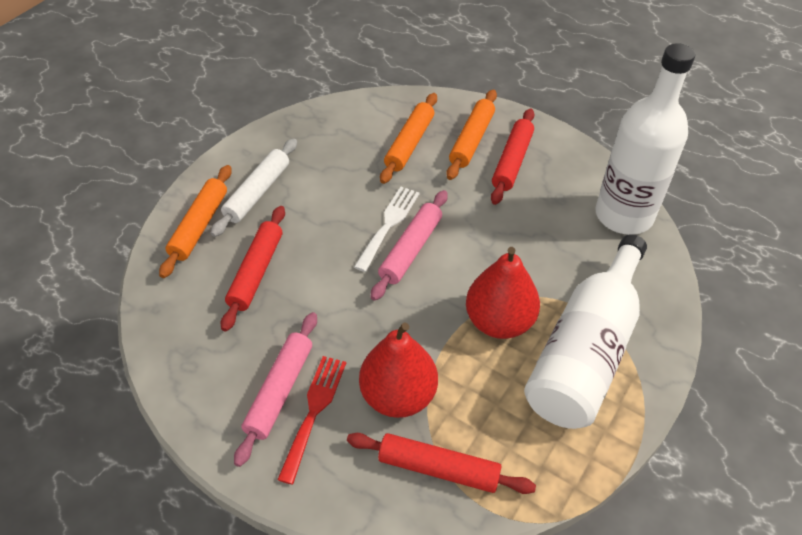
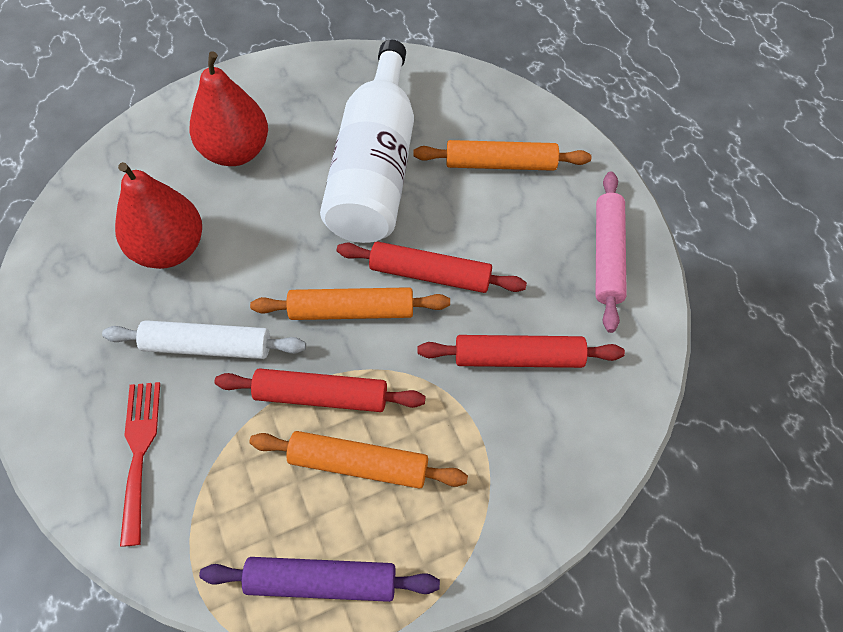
pink rolling pin: [234,312,317,467] [371,190,448,301] = 2 -> [596,172,627,333] = 1
purple rolling pin: none = 0 -> [199,557,440,602] = 1
white bottle: [524,234,647,429] [595,43,695,235] = 2 -> [320,40,414,243] = 1
white fork: [354,187,420,272] = 1 -> none = 0

